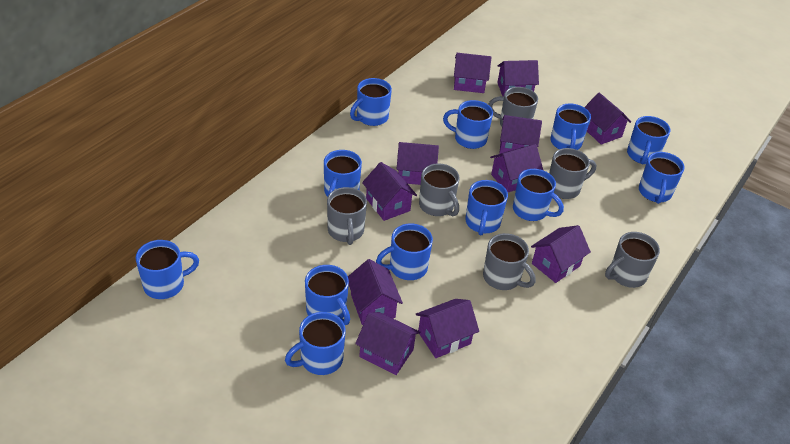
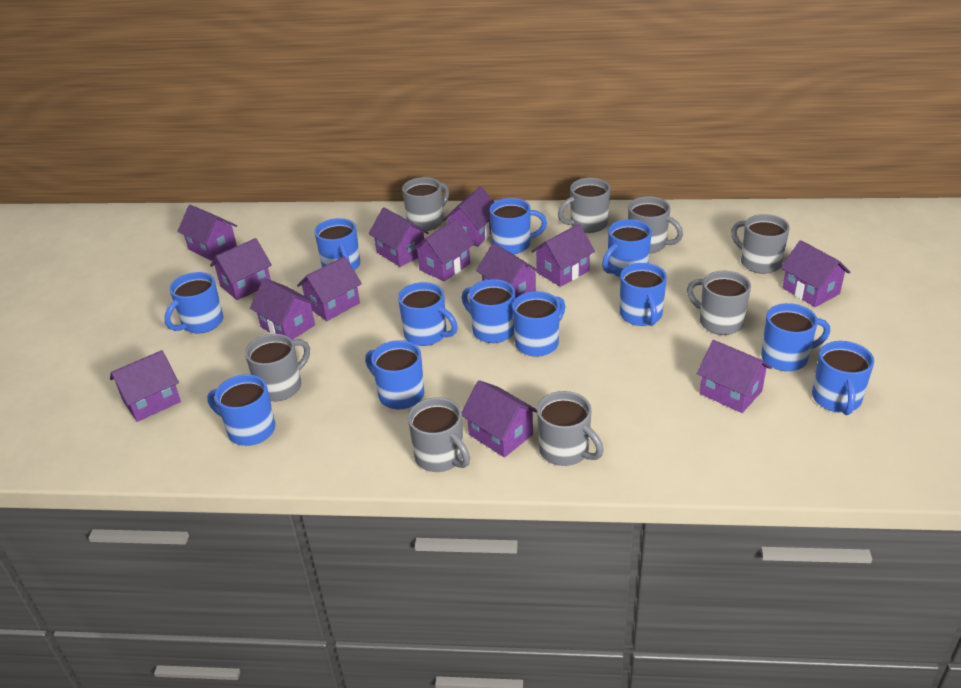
grey mug: [327,187,367,245] [419,163,460,216] [483,233,535,290] [488,87,538,127] [549,148,596,199] [605,232,660,288] = 6 -> [245,334,310,401] [402,177,449,231] [408,397,470,472] [537,391,603,466] [558,178,610,233] [628,196,683,254] [687,271,751,335] [731,214,790,274] = 8
purple house: [348,259,403,325] [355,312,420,375] [362,162,417,221] [397,142,439,185] [416,299,479,358] [454,53,491,93] [490,144,543,192] [497,60,539,96] [499,115,542,154] [531,225,591,283] [584,93,631,145] = 11 -> [110,350,181,422] [178,205,237,261] [210,238,272,300] [250,278,317,340] [297,256,362,321] [369,207,429,267] [412,219,474,282] [443,187,494,247] [461,380,537,458] [476,243,541,299] [531,224,595,287] [697,340,772,413] [781,240,850,307] = 13

